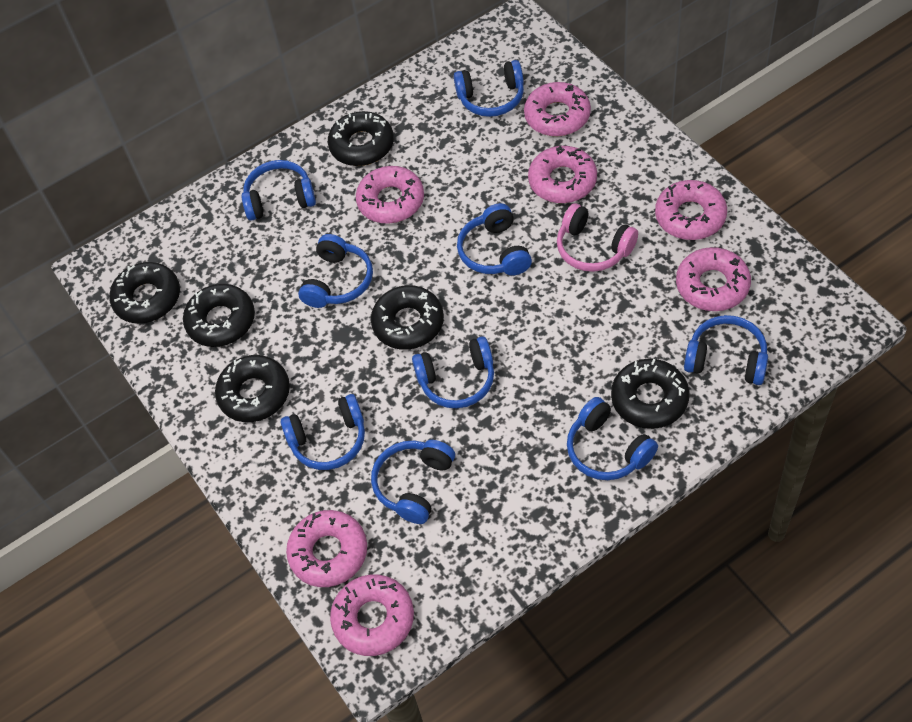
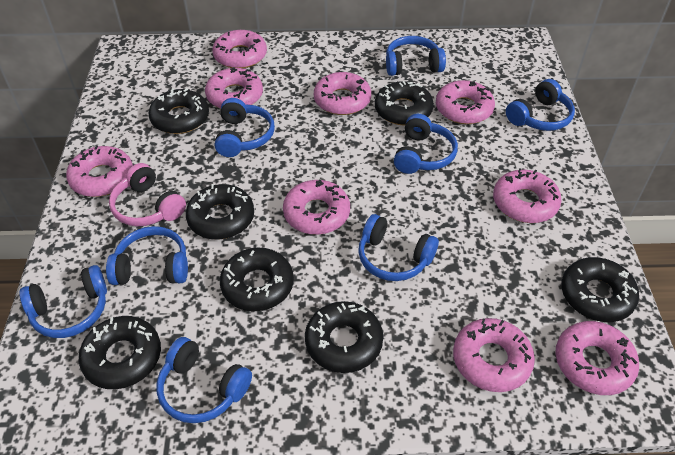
black donut: [109,262,180,323] [183,284,255,347] [215,355,290,422] [328,111,394,166] [371,285,444,350] [611,359,689,429] = 6 -> [79,316,161,389] [149,88,209,134] [186,184,254,240] [220,248,294,311] [305,301,383,373] [375,81,434,125] [561,257,639,322] = 7
blue headphones: [241,160,316,221] [281,394,365,470] [298,234,373,308] [371,440,455,524] [412,337,494,408] [454,60,524,117] [457,203,532,276] [567,397,658,480] [684,315,768,385] = 9 -> [19,265,107,338] [106,226,188,285] [157,337,252,423] [215,98,275,157] [358,214,439,281] [386,36,446,76] [394,114,458,174] [506,79,575,131] = 8
pink donut: [286,510,367,587] [330,575,414,656] [356,166,424,224] [524,82,591,136] [528,146,597,203] [655,180,727,240] [676,247,751,311] = 7 -> [66,145,133,197] [205,67,263,109] [212,30,267,68] [283,180,350,235] [314,72,371,115] [436,80,495,124] [453,318,535,392] [493,168,562,223] [555,321,639,395] = 9

